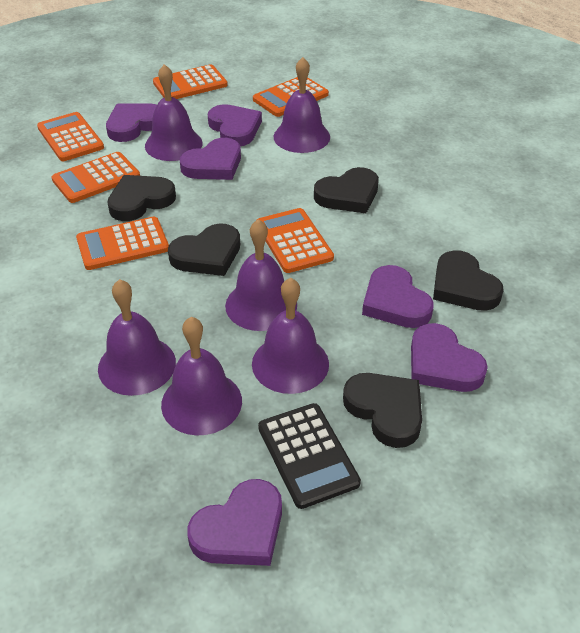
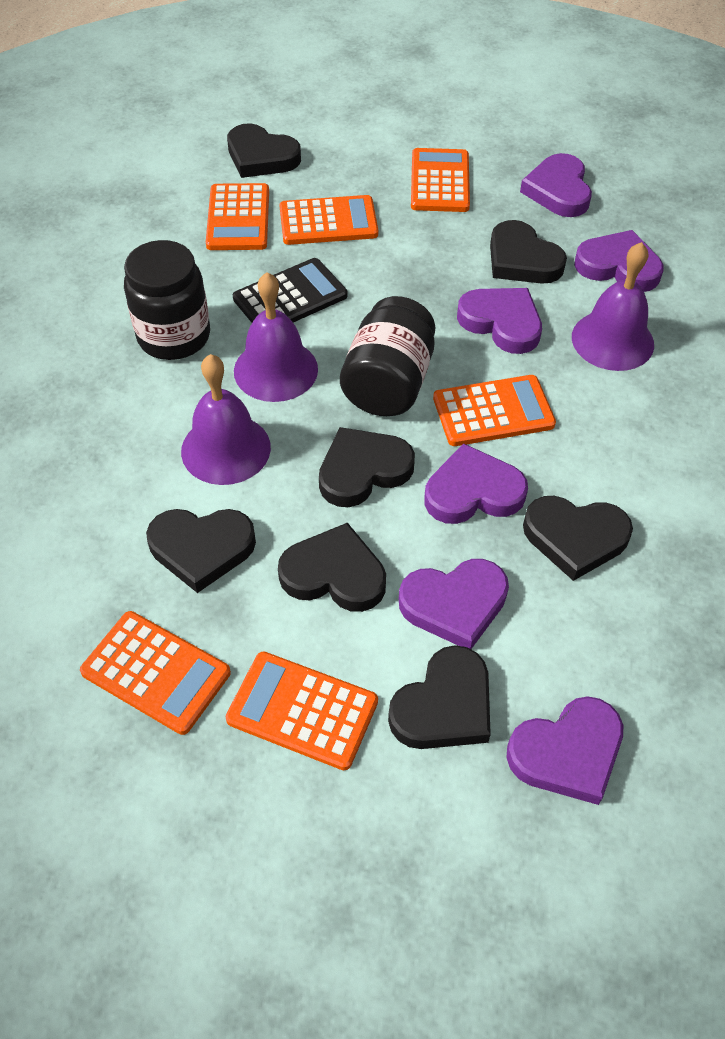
black heart: [107,175,176,221] [168,224,240,276] [314,167,379,213] [343,373,422,448] [433,250,504,311] = 5 -> [146,509,256,593] [227,123,301,178] [278,523,386,612] [319,427,415,507] [388,645,491,749] [490,220,567,284] [523,496,633,581] = 7
black jar: none = 0 -> [124,240,210,360] [340,296,436,416] = 2
purple bell: [98,279,176,396] [145,64,203,161] [161,317,242,435] [225,219,297,331] [252,278,329,394] [274,57,330,153] = 6 -> [181,354,271,485] [234,272,318,402] [572,242,654,371] = 3

